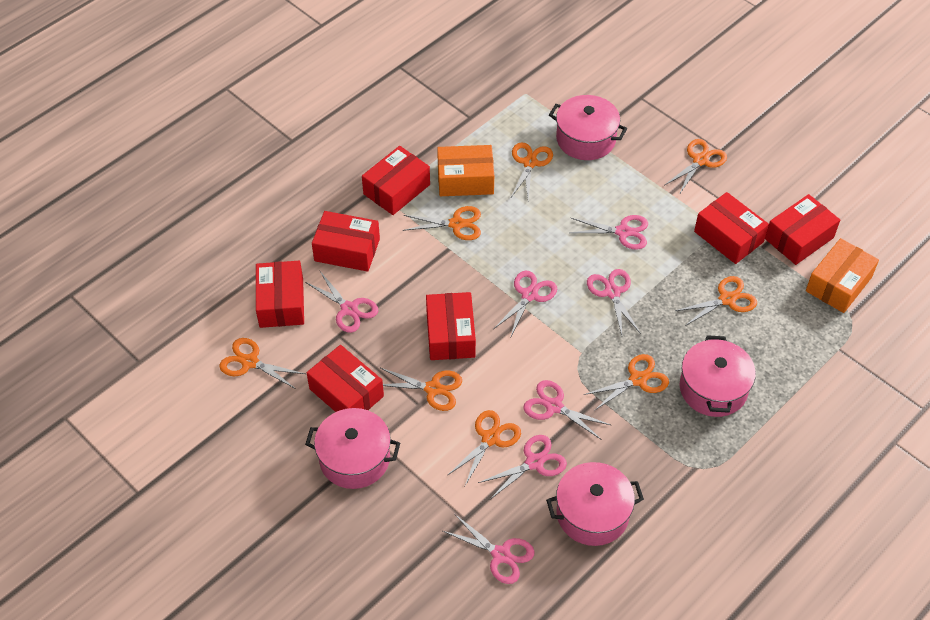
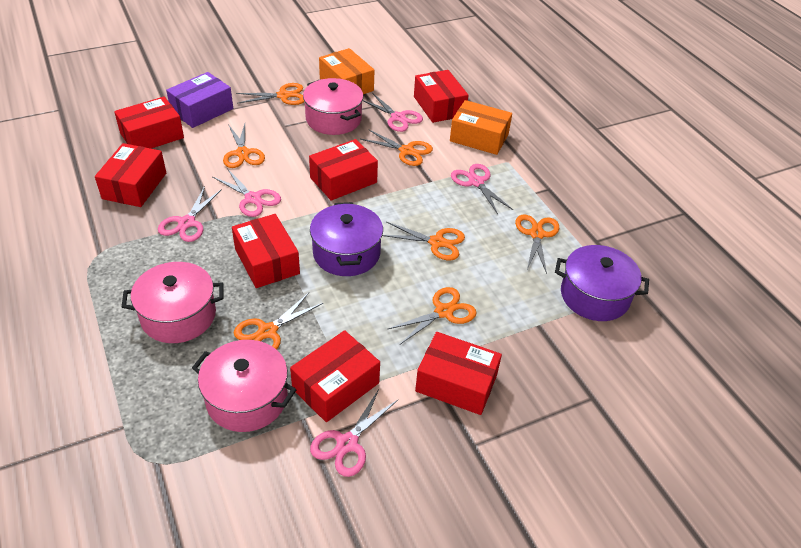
orange scissors: [219,338,305,389] [381,368,462,411] [403,206,481,240] [448,410,521,486] [510,142,553,200] [583,354,669,411] [665,139,727,195] [675,276,757,326] = 8 -> [223,124,265,168] [233,293,323,350] [236,83,304,105] [360,129,433,166] [382,222,465,260] [388,287,477,344] [515,214,559,274] = 7
pink pot: [305,408,400,489] [546,462,644,546] [549,95,627,160] [680,335,756,417] = 4 -> [122,262,223,343] [192,340,296,432] [303,78,364,135] = 3
pink scissors: [305,271,378,333] [443,515,535,584] [478,435,567,499] [494,271,557,336] [523,380,611,440] [570,215,648,250] [587,269,641,335] = 7 -> [158,186,222,242] [213,168,281,217] [310,389,398,477] [363,93,423,132] [451,164,513,214] = 5
purple box: none = 0 -> [166,72,233,128] = 1
purple pot: none = 0 -> [310,202,383,276] [555,245,649,321] = 2

